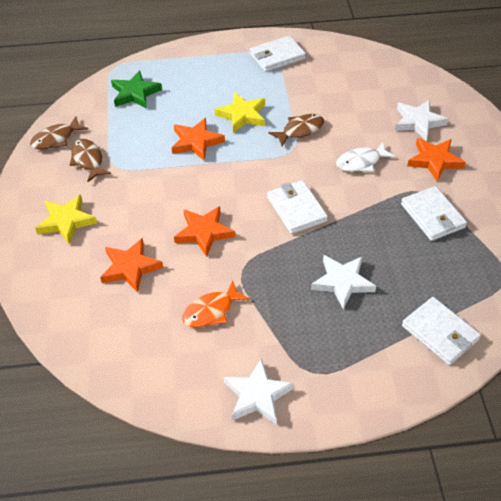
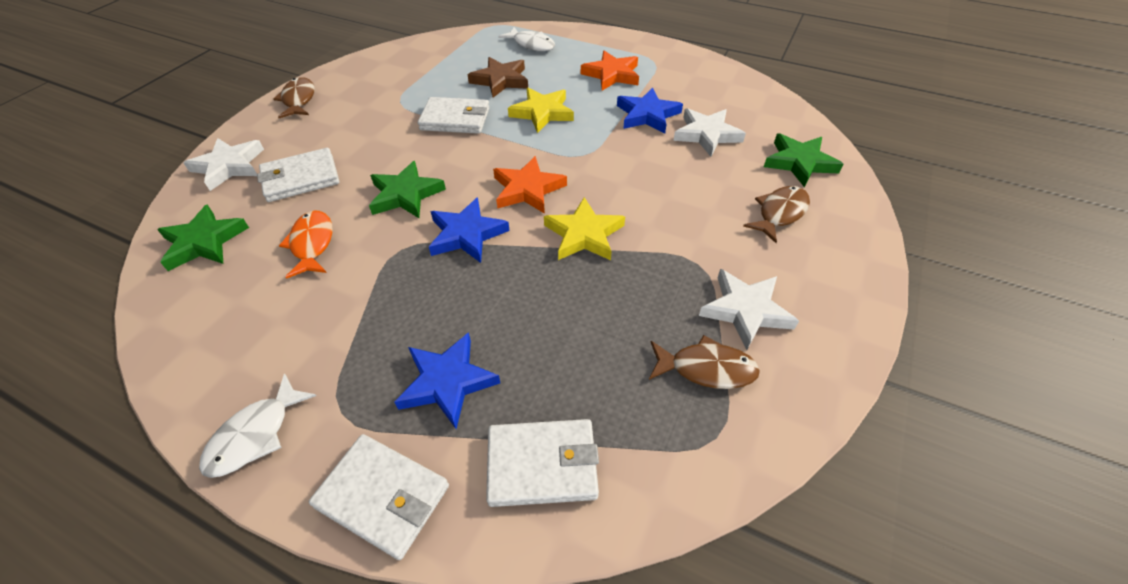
blue star: none = 0 -> [394,332,500,429] [429,197,510,263] [617,88,683,133] = 3
brown star: none = 0 -> [468,57,528,98] = 1
green star: [111,70,162,109] = 1 -> [157,205,249,271] [369,161,446,218] [764,133,843,187] = 3
orange star: [100,238,163,293] [172,118,225,160] [174,206,235,257] [407,138,466,182] = 4 -> [493,156,567,214] [581,51,639,91] = 2
white fish: [336,142,396,172] = 1 -> [199,373,317,478] [498,27,555,51] = 2

